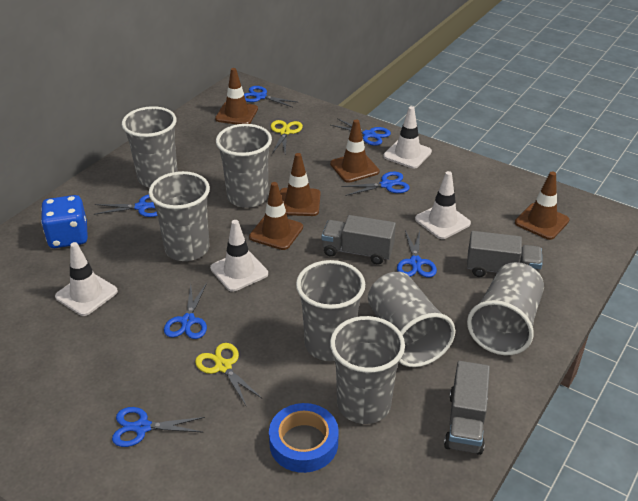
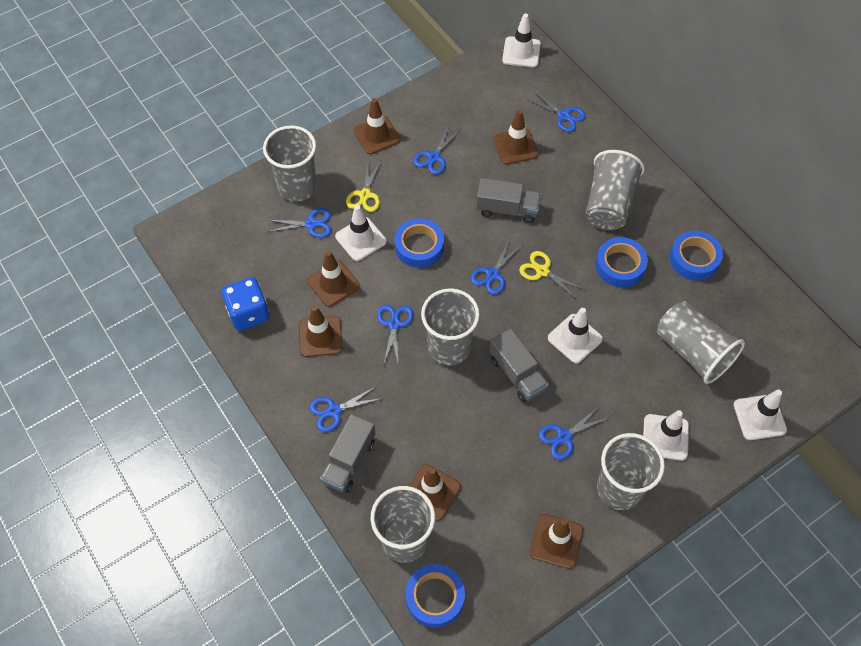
blue tape: [269,403,339,473] = 1 -> [395,218,444,268] [405,564,465,628] [595,237,648,287] [669,231,723,281] = 4
brown traffic cone: [215,68,258,124] [249,182,303,250] [280,153,321,216] [330,120,380,183] [515,172,570,240] = 5 -> [299,306,343,357] [307,251,360,307] [354,98,401,154] [409,464,461,521] [493,110,538,165] [530,514,583,569] = 6
grey cup: [122,106,178,188] [149,171,210,261] [216,124,272,208] [296,260,365,361] [330,316,405,424] [368,271,455,367] [467,262,544,355] = 7 -> [263,125,317,202] [371,486,435,563] [421,288,480,366] [585,150,644,230] [597,433,665,510] [657,301,745,384] = 6
white traffic cone: [55,242,118,316] [210,220,268,292] [383,106,432,169] [415,171,471,239] = 4 -> [335,205,387,261] [502,13,541,67] [548,308,603,363] [643,410,689,461] [734,389,787,440] = 5

